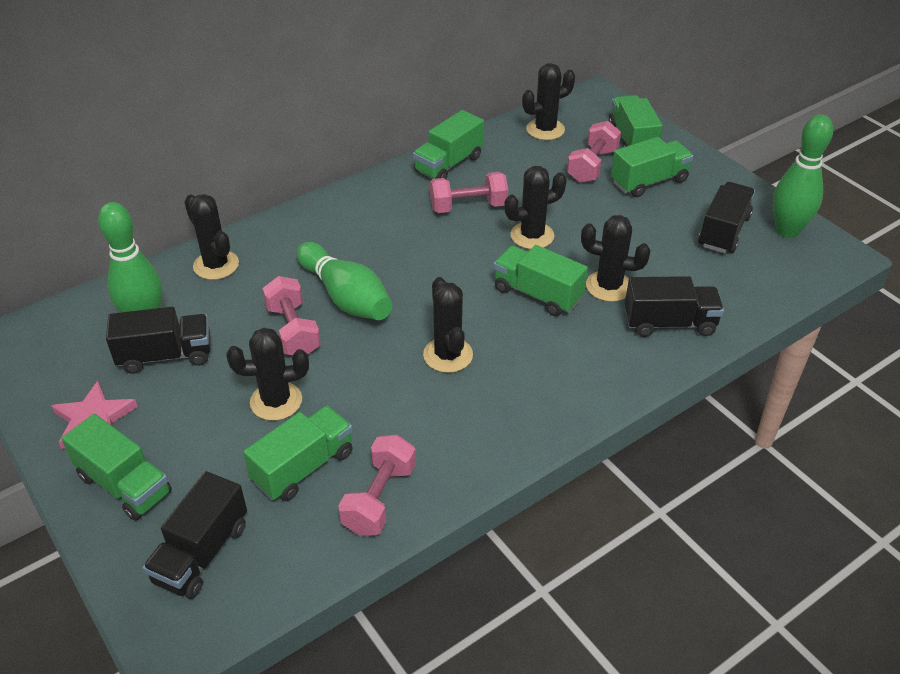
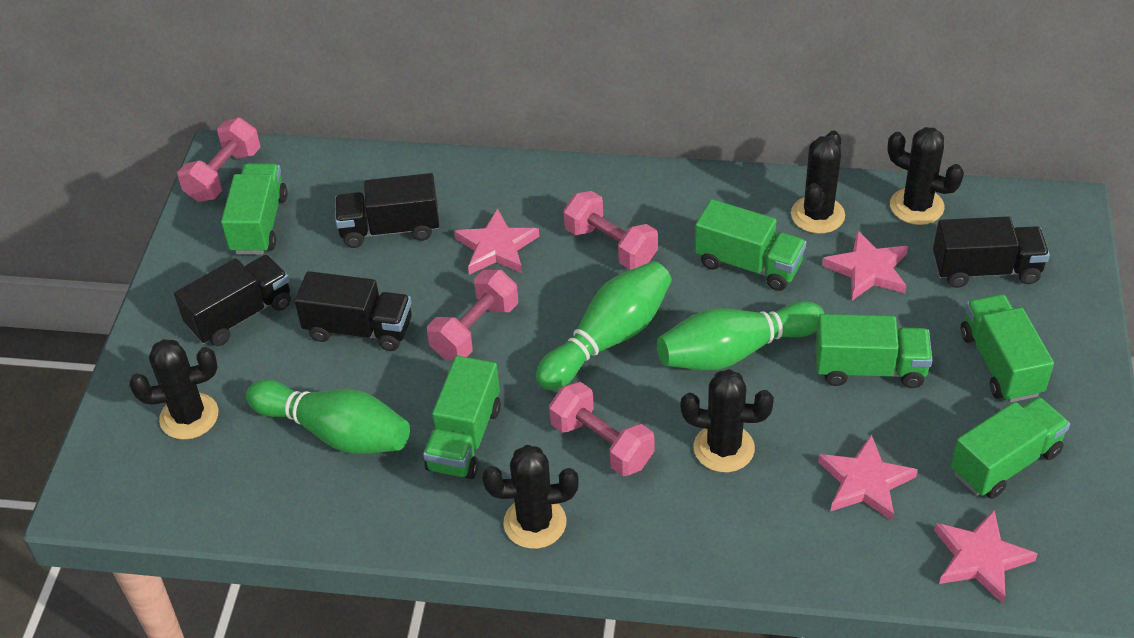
black cactus: [185,194,239,280] [226,328,309,421] [423,277,473,373] [504,166,567,249] [522,63,575,140] [581,215,651,302] = 6 -> [129,339,218,440] [482,445,579,549] [681,369,774,472] [791,130,845,234] [887,127,964,225] = 5
pink star: [51,381,138,449] = 1 -> [454,208,539,275] [818,434,918,521] [822,230,908,300] [934,510,1038,604] = 4

